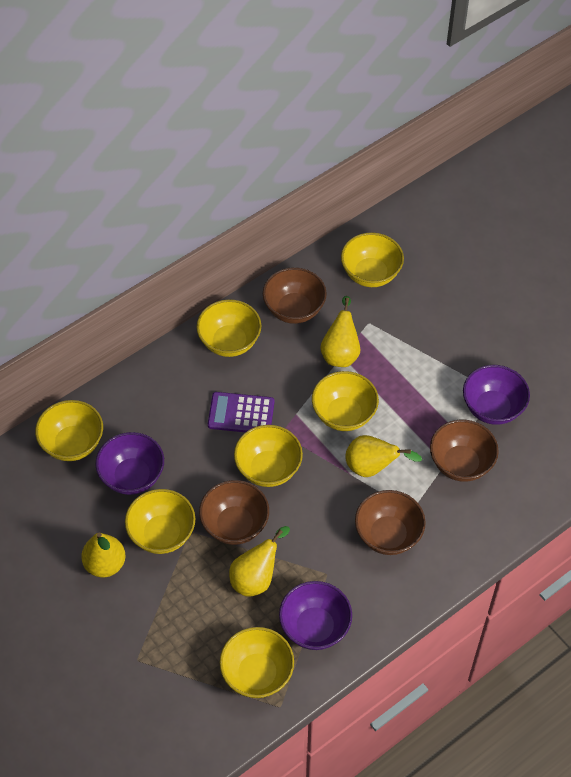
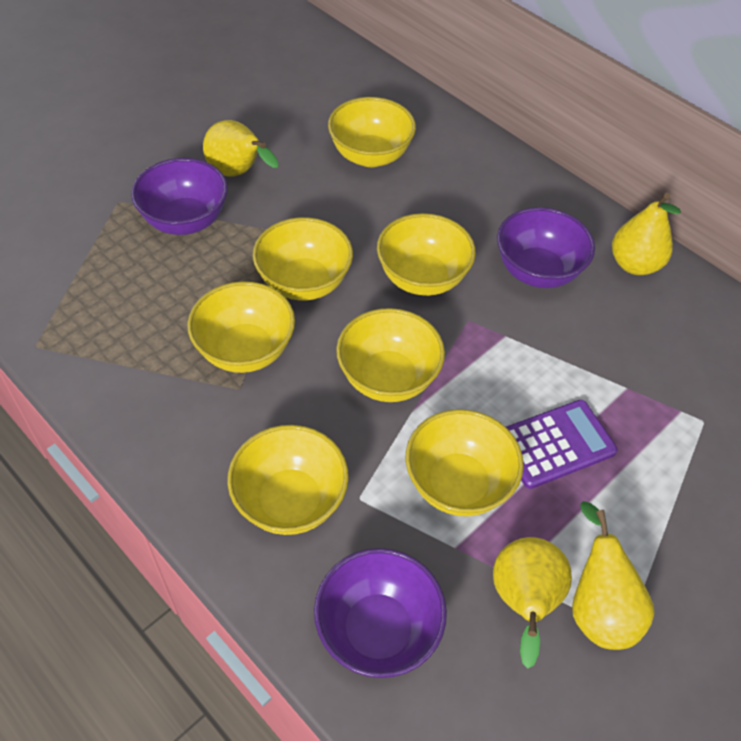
brown bowl: [199,480,269,545] [263,267,327,324] [355,490,426,555] [430,420,499,482] = 4 -> none = 0

